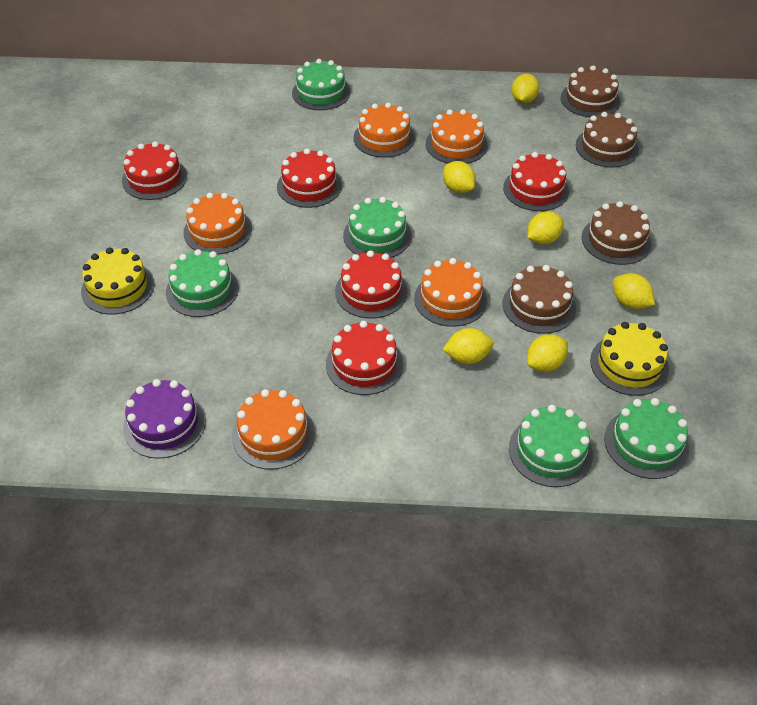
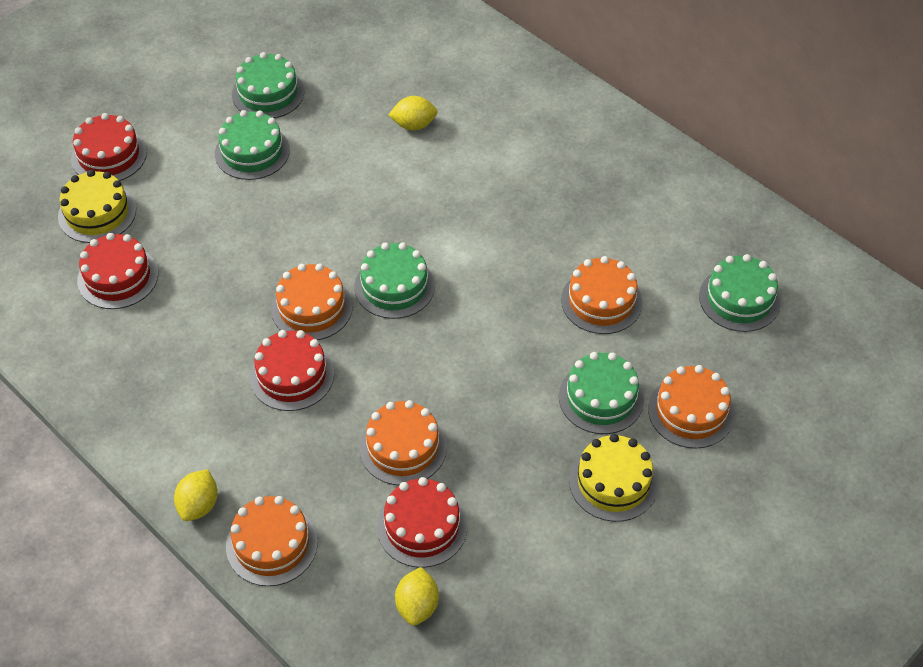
brown cake: [502,265,576,334] [561,65,620,117] [576,112,639,168] [582,201,652,265] = 4 -> none = 0
purple cake: [123,379,206,459] = 1 -> none = 0
red cake: [122,141,187,200] [277,149,342,208] [326,321,403,395] [335,250,408,319] [503,152,569,211] = 5 -> [71,113,147,181] [77,233,158,309] [250,330,334,411] [377,477,467,568] = 4
yellow lemon: [443,161,476,193] [443,328,494,364] [511,74,539,104] [527,211,564,245] [527,334,568,372] [613,273,655,309] = 6 -> [174,469,218,521] [388,96,438,130] [395,567,439,625] = 3

